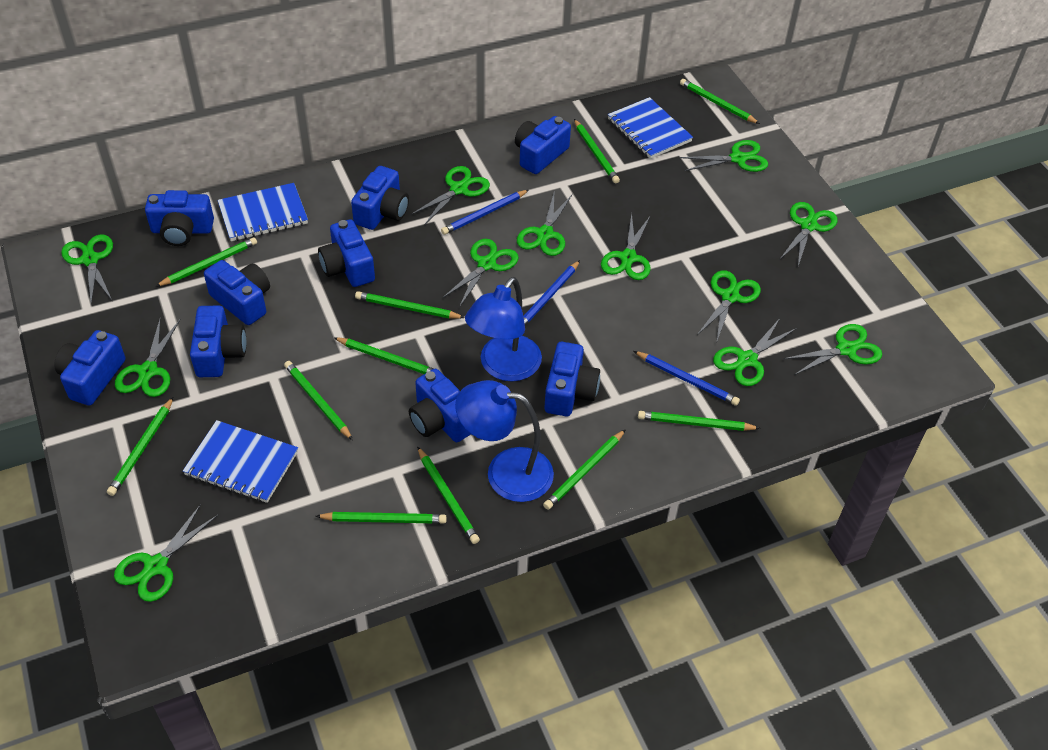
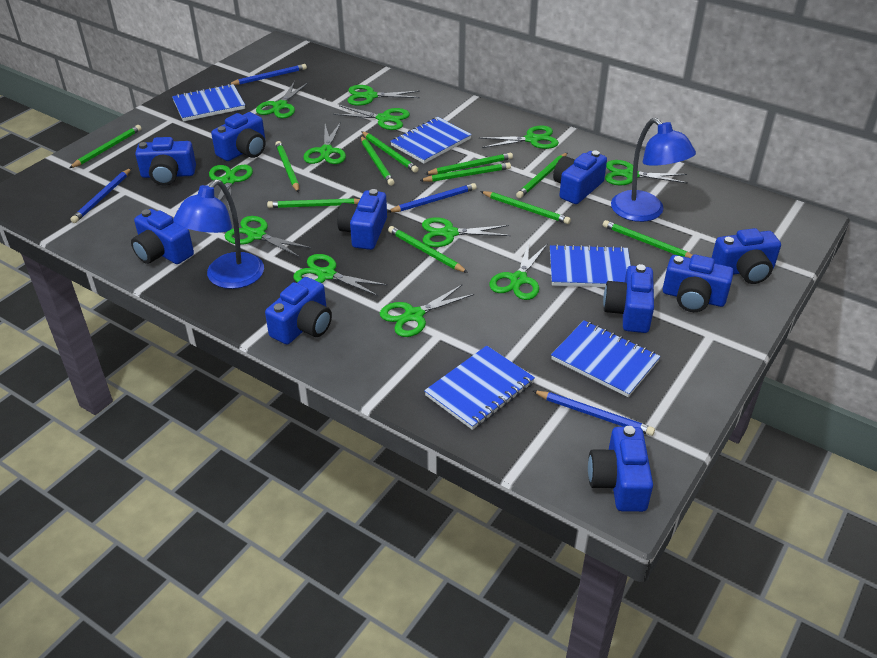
blue camera: [54,330,125,405] [145,190,214,246] [190,306,246,377] [204,260,270,325] [318,219,375,287] [351,166,409,230] [409,369,471,442] [515,116,571,174] [544,342,600,416] = 9 -> [131,209,194,264] [135,137,196,186] [211,112,265,161] [265,277,332,344] [337,189,387,250] [553,151,607,204] [588,426,653,512] [603,264,654,333] [663,254,734,312] [712,228,781,284] = 10
blue notebook: [183,420,298,503] [217,183,308,241] [608,97,693,159] = 3 -> [172,84,245,122] [390,117,472,164] [424,346,535,430] [550,244,631,287] [551,321,660,397] = 5
blue pencil: [441,190,529,235] [523,260,580,326] [634,351,740,406] = 3 -> [70,168,131,223] [229,64,307,85] [388,183,477,212] [533,391,655,436] = 4

